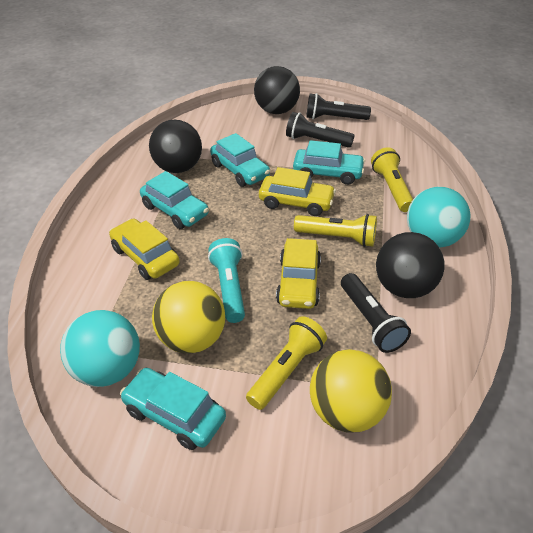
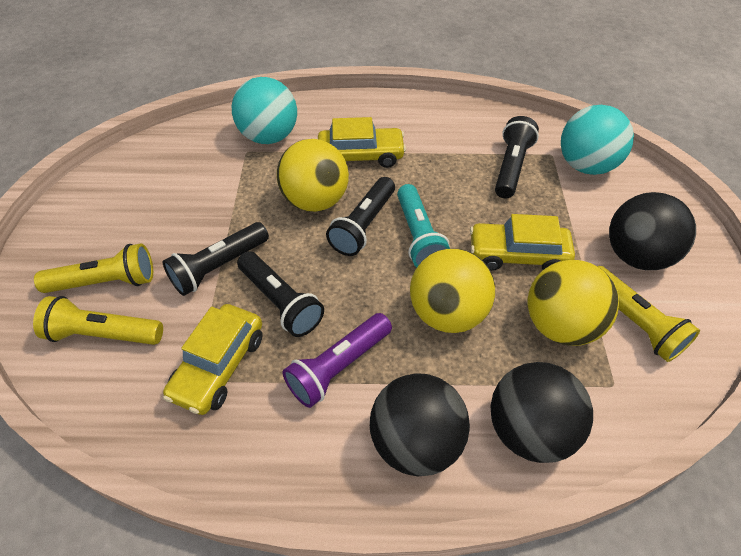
black flashlight: [286,112,355,148] [306,93,371,120] [341,273,411,353] = 3 -> [163,222,269,296] [237,251,324,337] [326,177,395,256] [495,116,539,199] = 4
purple flashlight: none = 0 -> [283,313,392,408] = 1
turquoise car: [120,368,226,450] [140,171,209,229] [210,133,270,187] [293,140,365,185] = 4 -> none = 0
yellow ball: [152,281,225,354] [310,349,392,432] = 2 -> [277,139,349,212] [410,249,495,333] [528,260,619,346] = 3

